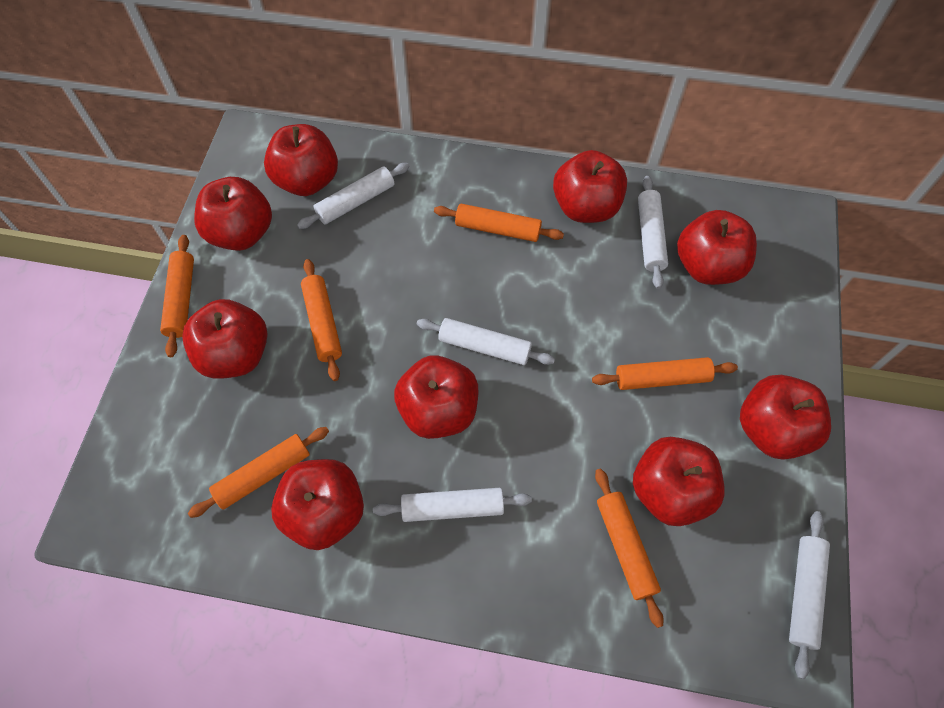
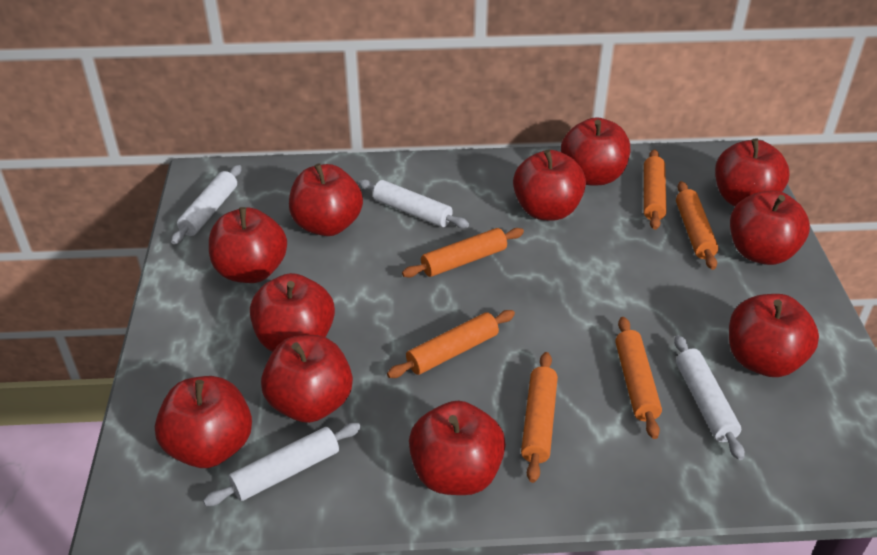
red apple: [182,299,267,379] [194,177,272,251] [264,124,338,196] [271,459,364,550] [394,355,479,439] [553,150,627,223] [633,437,725,526] [677,210,757,285] [740,375,831,460] = 9 -> [155,376,252,468] [209,207,287,283] [250,273,335,352] [261,335,353,423] [289,163,363,236] [409,401,506,495] [513,150,586,221] [561,117,630,185] [715,138,789,206] [729,294,819,377] [730,190,810,265] = 11
white rolling pin: [297,163,410,229] [373,488,532,522] [417,318,555,365] [638,176,668,289] [789,511,830,679] = 5 -> [171,165,241,244] [203,423,361,506] [358,179,469,228] [674,335,745,460] = 4

